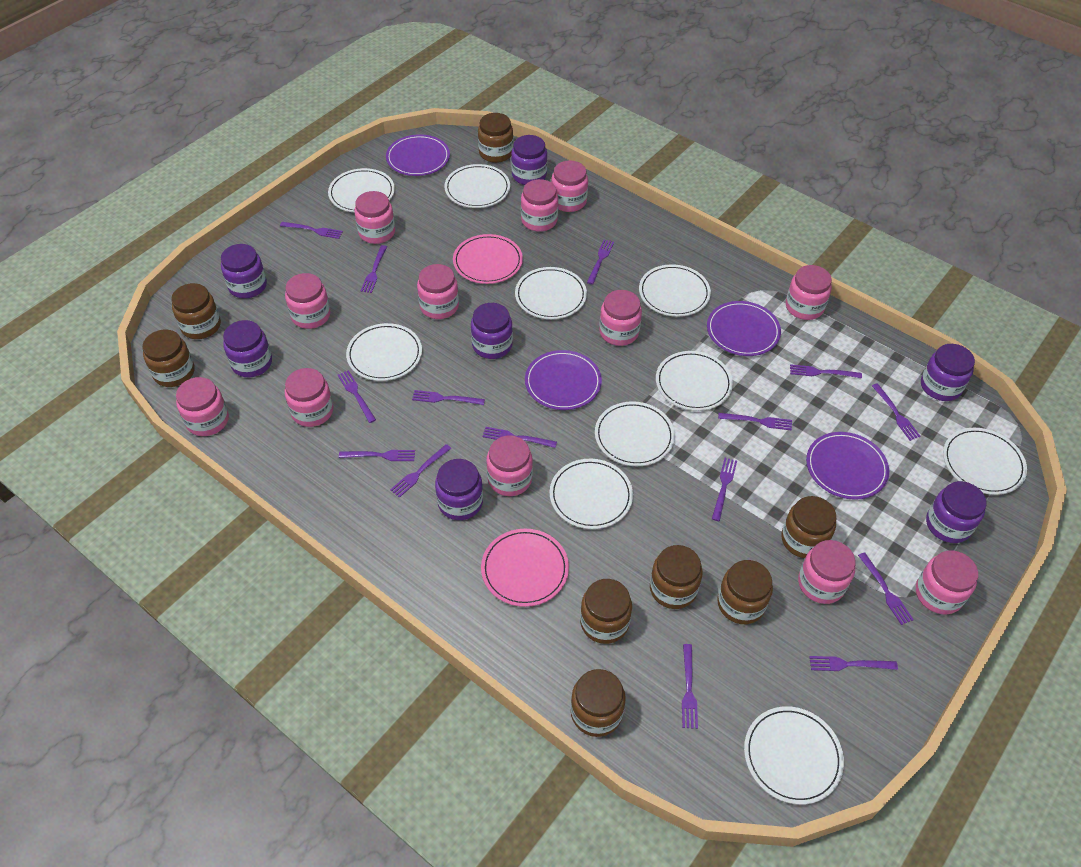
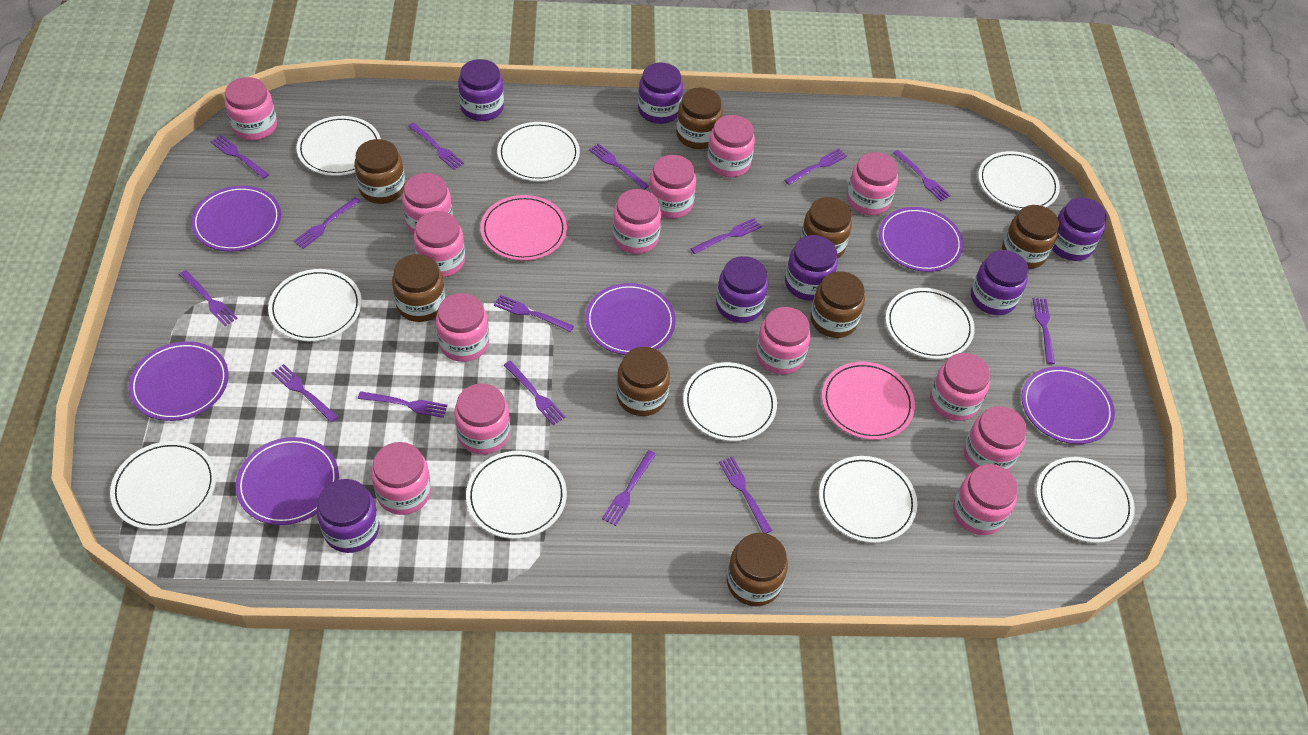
pink jar: [176,377,229,436] [285,273,331,329] [285,368,333,427] [354,191,395,244] [417,264,459,319] [487,435,533,496] [521,179,558,232] [551,160,588,212] [599,290,642,346] [786,265,832,320] [798,540,855,604] [916,550,978,614] = 12 -> [225,77,277,140] [371,442,431,515] [402,173,453,234] [414,211,465,277] [436,293,489,362] [454,383,510,454] [613,189,661,254] [649,155,696,219] [707,115,755,177] [756,307,811,375] [847,152,898,215] [930,353,990,421] [953,464,1018,535] [964,406,1027,471] = 14
purple plate: [386,134,450,176] [525,350,602,410] [707,301,781,356] [806,432,889,500] = 4 -> [128,341,229,421] [191,186,281,252] [235,437,339,525] [585,283,676,355] [879,207,963,272] [1022,366,1115,444] = 6

